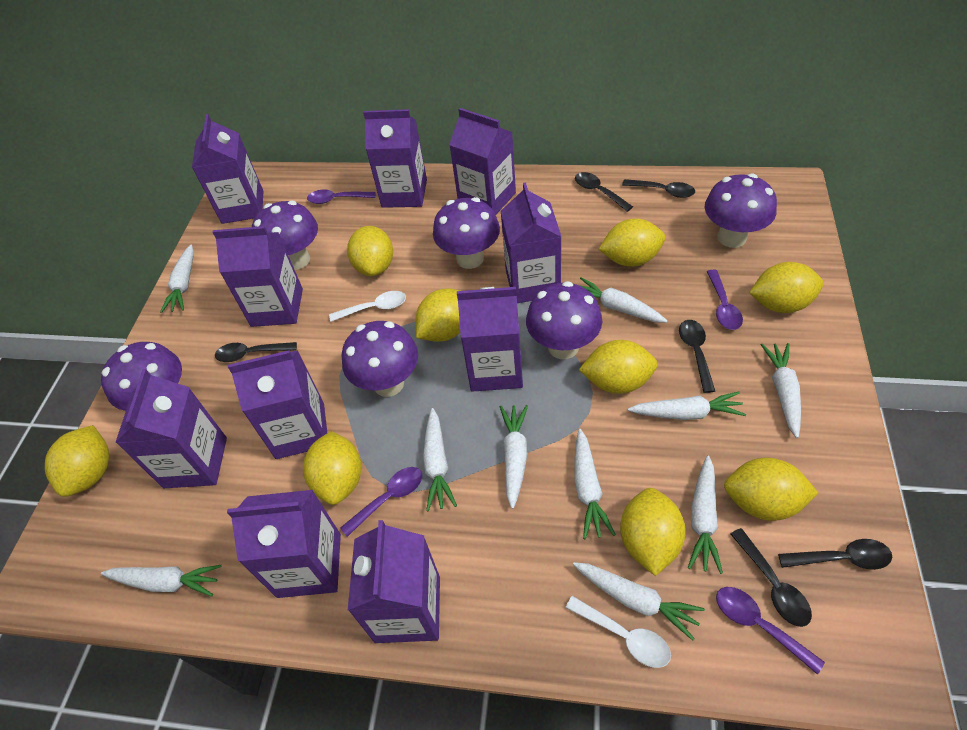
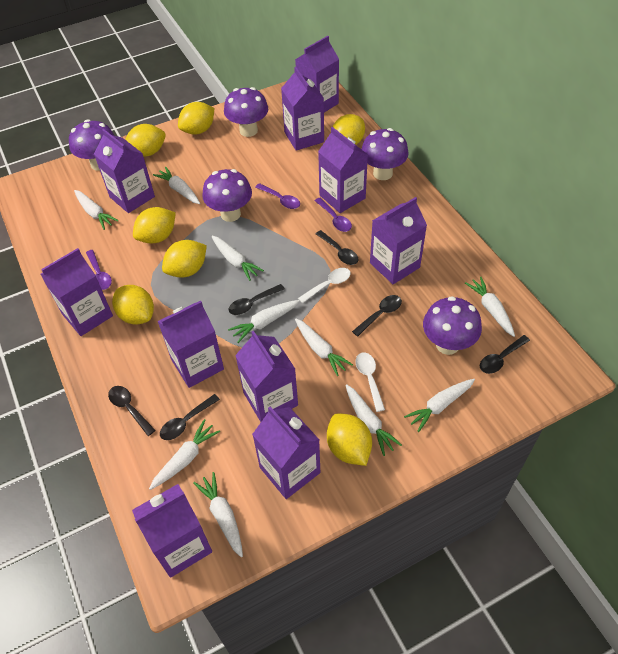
purple mushroom: [101,342,182,411] [252,201,318,270] [342,321,418,397] [433,197,500,269] [526,281,602,359] [705,173,777,248] = 6 -> [69,119,115,171] [202,169,252,222] [224,87,268,137] [361,128,409,180] [423,296,482,355] = 5
purple spoon: [307,190,376,204] [340,467,422,537] [707,269,743,330] [716,587,825,674] = 4 -> [86,250,112,290] [255,183,300,209] [315,198,352,232] = 3
yellow lemon: [45,425,109,497] [303,431,362,505] [347,226,393,276] [415,288,460,342] [579,340,658,394] [599,219,666,267] [620,488,686,576] [724,458,818,521] [749,262,824,313] = 9 -> [112,285,154,325] [125,124,166,157] [133,207,176,244] [162,240,207,278] [178,102,214,135] [327,413,372,466] [333,114,365,145] = 7

